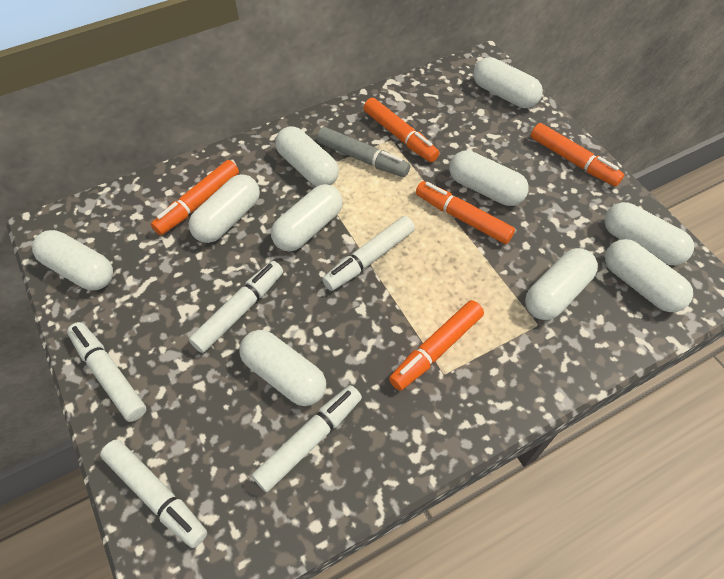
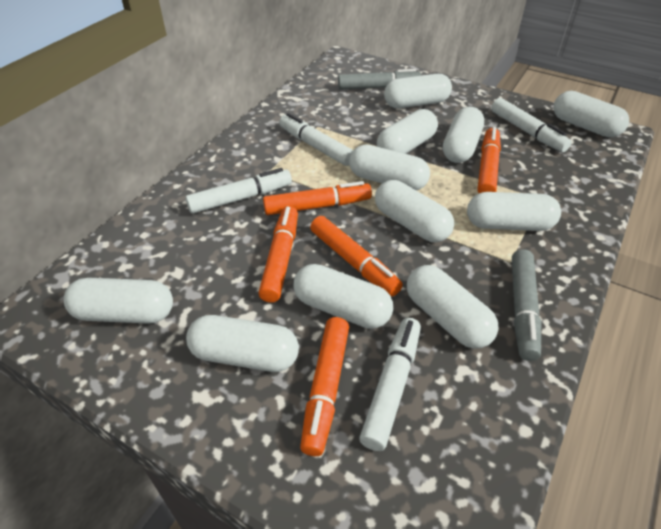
grey marker: [317,127,410,177] = 1 -> [338,69,421,90] [512,249,541,361] = 2
white capsule: [32,230,113,290] [189,174,260,243] [240,330,326,406] [271,184,343,251] [275,126,339,187] [449,150,529,206] [473,57,543,108] [525,248,598,320] [605,202,694,265] [605,239,693,312] = 10 -> [64,278,173,324] [186,315,299,372] [293,264,393,329] [349,144,430,190] [375,180,454,242] [377,109,438,154] [384,74,452,108] [407,265,499,349] [443,107,484,163] [467,192,561,231] [554,91,629,137] = 11
white marker: [67,322,147,422] [100,439,207,548] [189,261,283,353] [252,385,362,492] [322,216,415,291] = 5 -> [186,168,292,214] [279,113,353,166] [359,318,421,451] [491,98,572,152] = 4

